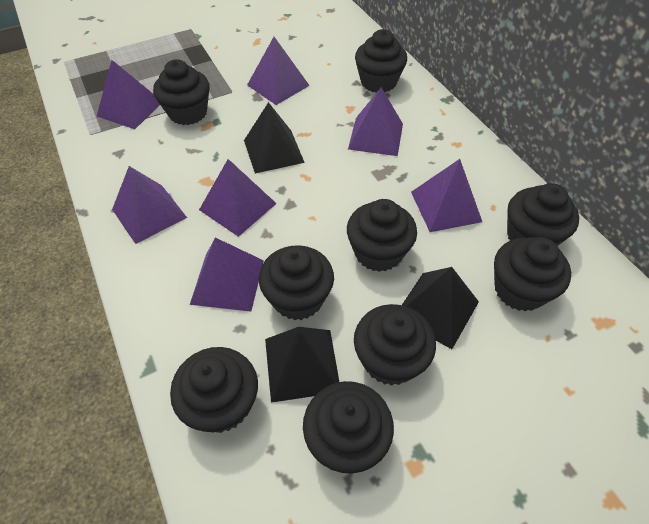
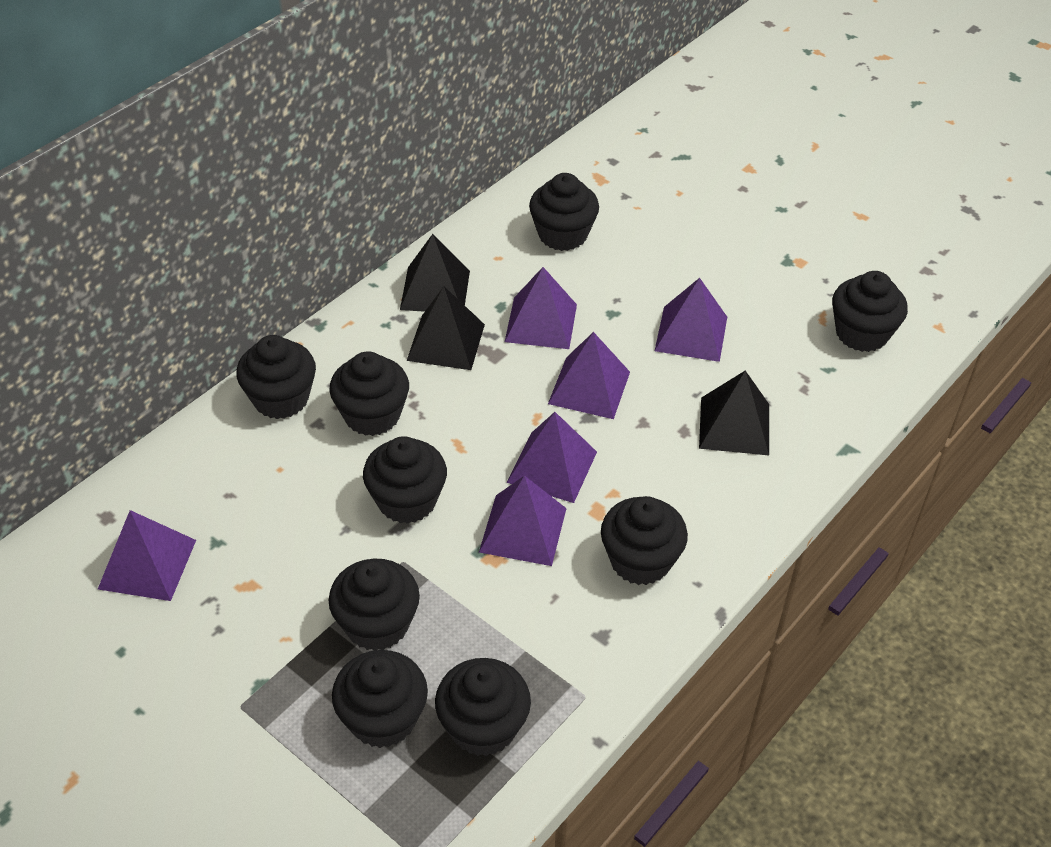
purple pyramid: [97,60,160,129] [112,166,187,244] [190,237,264,312] [199,159,277,237] [247,37,310,105] [348,87,403,156] [411,159,482,232] = 7 -> [98,510,196,601] [479,475,567,566] [505,267,577,349] [507,412,597,503] [548,332,630,419] [655,278,727,362] = 6

